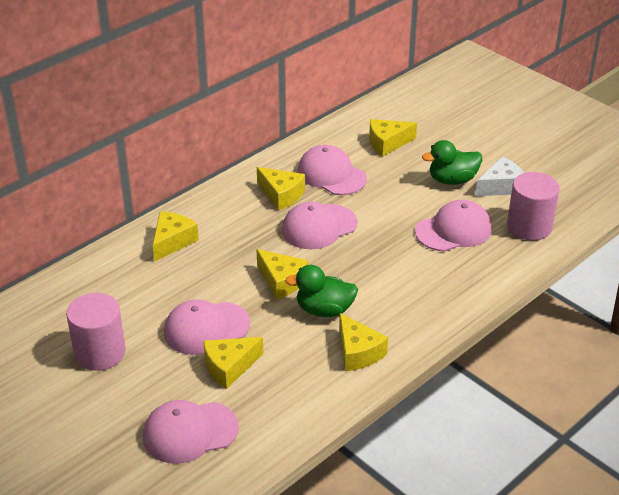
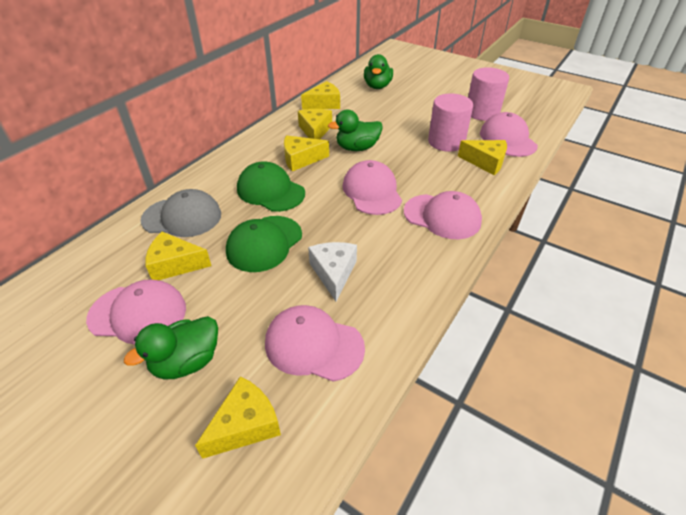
green cap: none = 0 -> [226,216,302,272] [237,161,305,212] = 2
green duck: [285,265,358,317] [422,140,482,185] = 2 -> [124,316,218,380] [328,110,383,151] [364,54,393,89] = 3
grey cap: none = 0 -> [141,189,221,237] = 1

